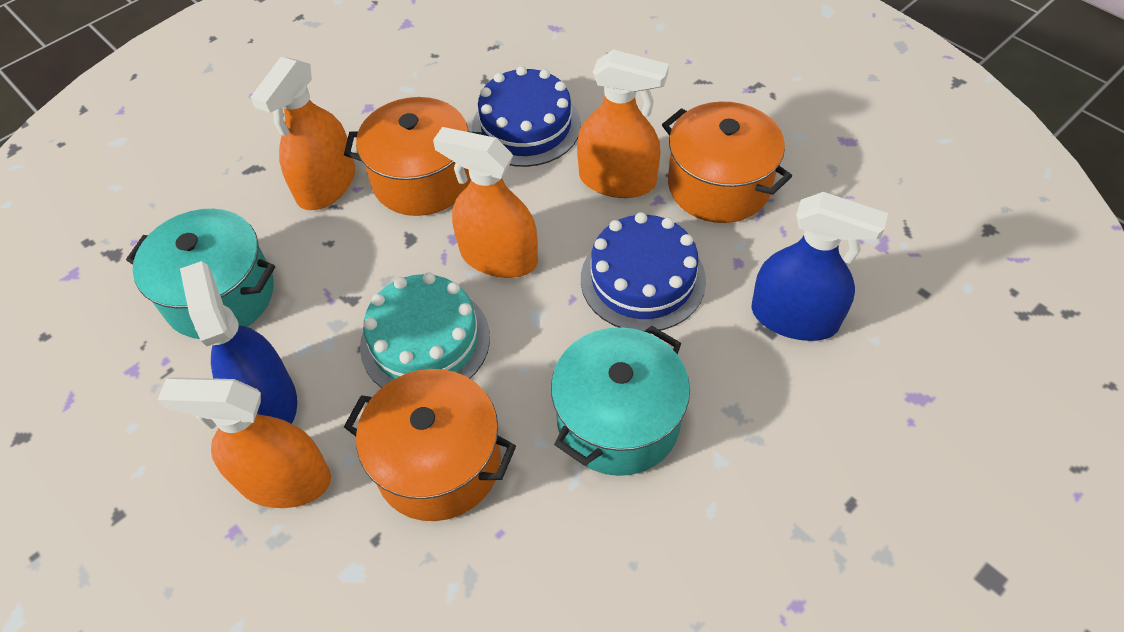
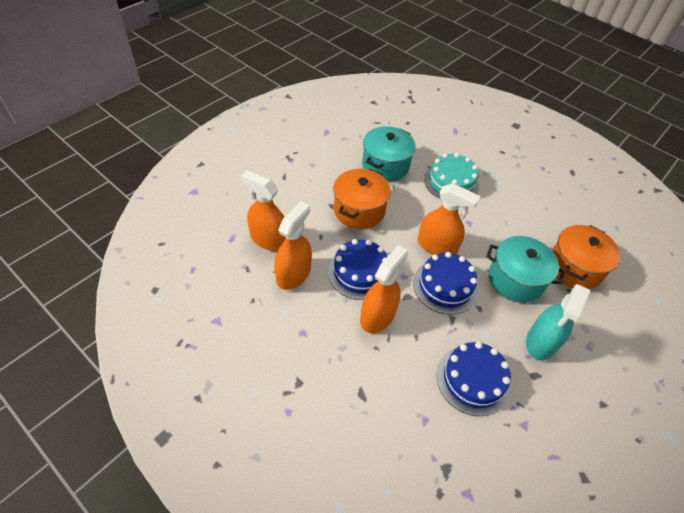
blue cake: [472,66,581,167] [581,212,706,331] = 2 -> [328,239,388,300] [413,252,478,315] [437,342,511,416] = 3
blue spray bottle: [180,261,297,424] [751,192,888,341] = 2 -> none = 0
orange pot: [344,97,483,216] [344,369,516,521] [662,102,792,223] = 3 -> [334,169,391,229] [552,225,620,289] = 2
turquoise spray bottle: none = 0 -> [526,284,590,360] = 1

